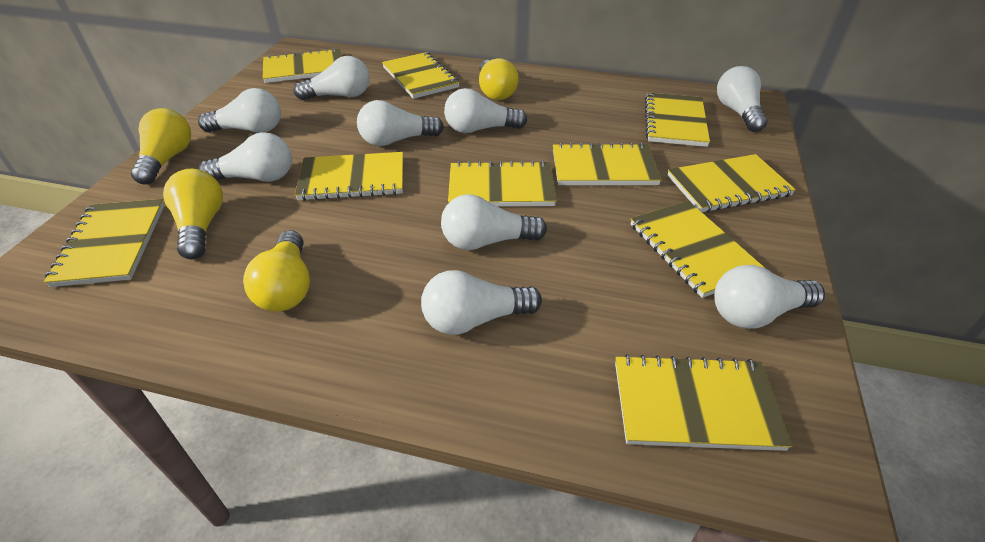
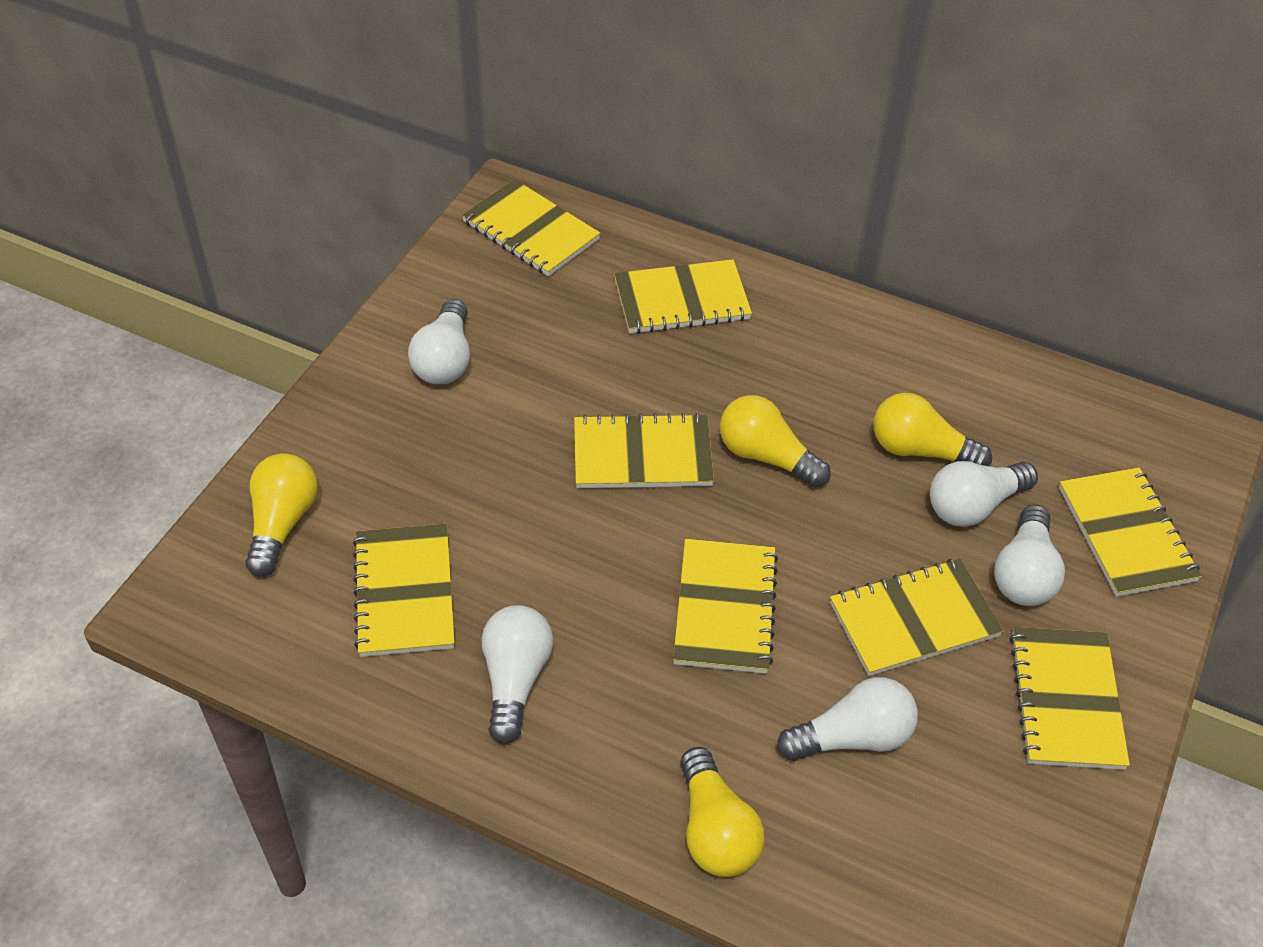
white light bulb: [198,88,281,133] [199,132,292,182] [294,56,370,100] [357,100,444,146] [421,270,542,335] [441,194,547,250] [444,88,527,133] [714,265,825,329] [717,66,767,132] = 9 -> [408,299,470,384] [481,605,553,744] [777,677,918,761] [930,461,1038,527] [994,504,1065,606] = 5
yellow notebook: [44,199,165,287] [263,48,342,83] [295,152,403,201] [382,52,460,99] [448,161,557,207] [553,143,662,185] [615,354,792,451] [631,201,766,298] [645,93,710,147] [667,154,796,212] = 10 -> [353,524,455,657] [462,179,601,276] [574,413,714,488] [614,259,752,334] [673,539,778,674] [830,559,1004,676] [1010,627,1130,770] [1059,467,1202,597] = 8

